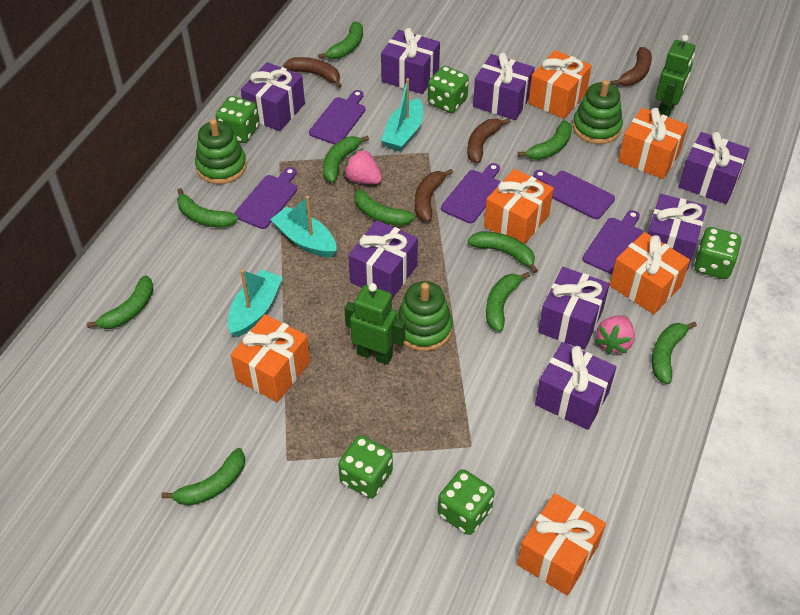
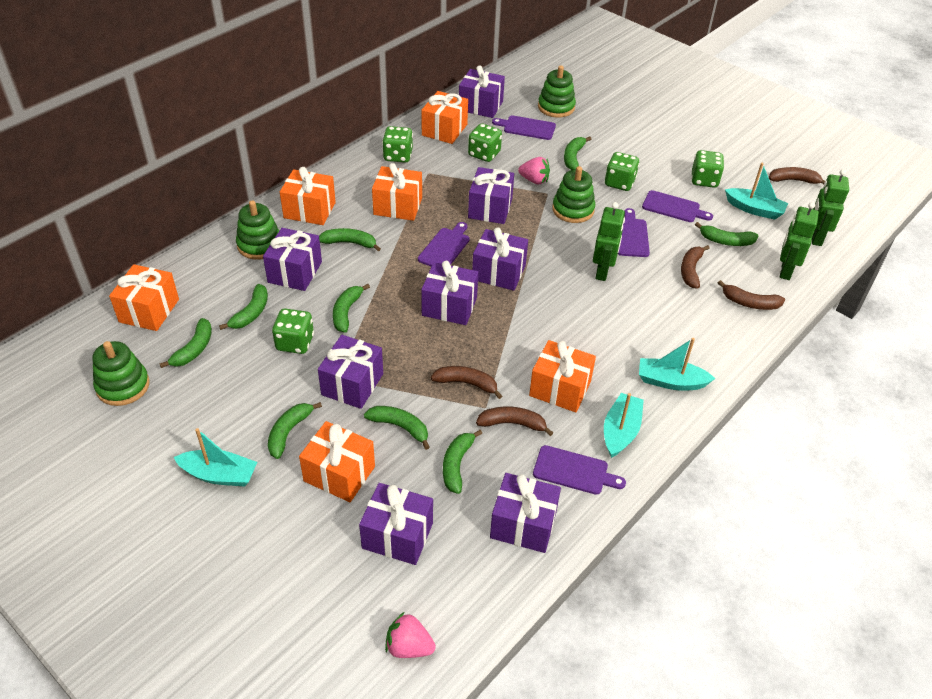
brown banana: [283,57,342,88] [415,169,453,222] [467,118,511,163] [611,47,652,86] = 4 -> [431,366,502,399] [476,406,553,436] [681,245,710,289] [718,280,785,310] [769,167,825,184] = 5
green banana: [87,275,154,329] [161,448,245,506] [177,188,238,228] [318,21,363,59] [323,135,369,183] [354,184,415,226] [468,232,538,273] [486,272,530,332] [518,120,572,160] [652,322,697,384] = 10 -> [159,318,212,368] [219,284,268,330] [268,402,322,459] [319,228,381,251] [333,284,370,333] [364,406,430,450] [443,430,482,494] [564,136,591,170] [695,222,758,246] = 9
green robot: [345,283,405,365] [655,35,695,117] = 2 -> [593,202,625,281] [780,202,819,280] [812,169,849,246] = 3
green stacking toy: [195,119,247,184] [397,281,453,351] [573,80,623,144] = 3 -> [92,341,150,406] [236,200,279,260] [538,65,576,118] [552,166,595,223] = 4
turquoise boat: [228,269,283,337] [270,196,337,258] [381,78,423,151] = 3 -> [174,428,257,487] [604,393,644,458] [639,338,715,391] [725,163,788,220] = 4

